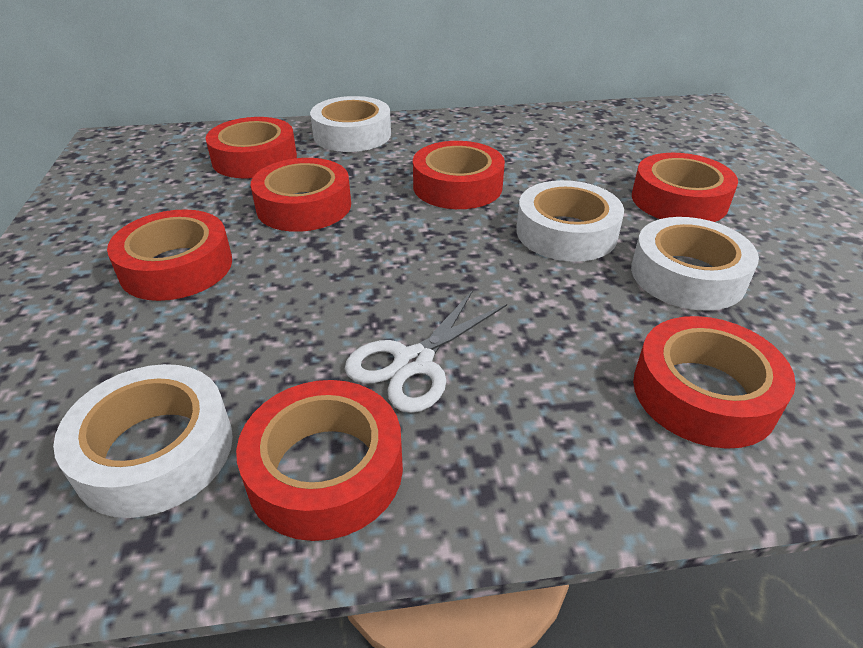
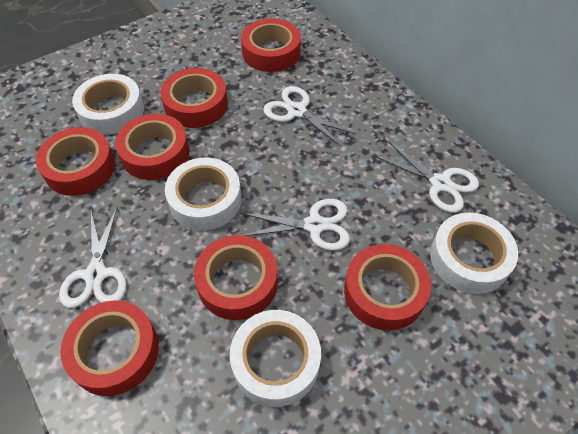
white scissors: [345,290,507,413] = 1 -> [59,208,127,308] [241,199,350,250] [263,86,356,147] [375,141,479,213] = 4

